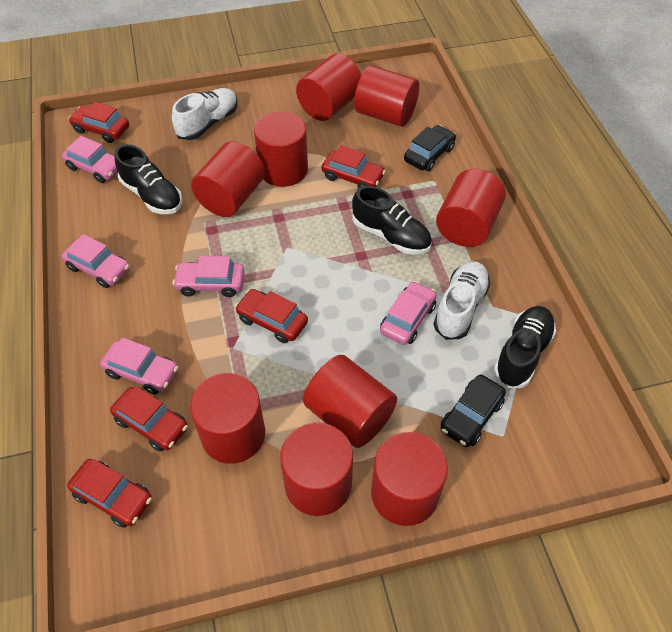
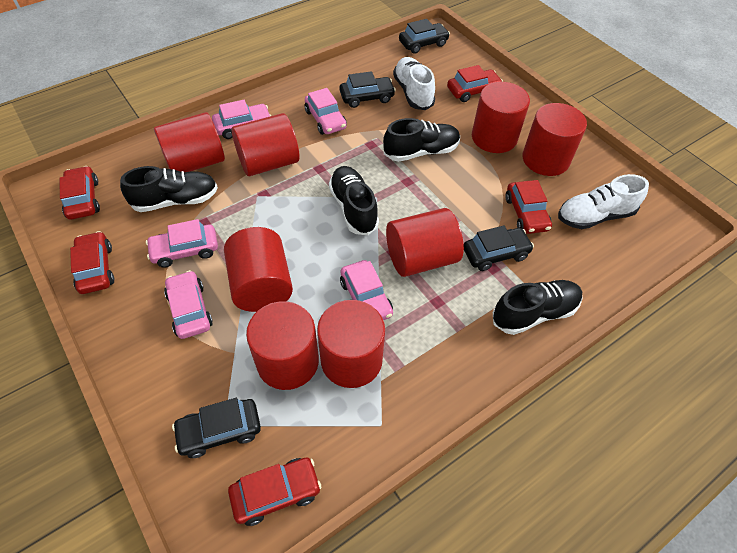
black car: [404,125,456,172] [441,375,506,447] = 2 -> [172,398,261,458] [339,71,396,108] [399,19,450,54] [464,226,534,271] = 4
black shoe: [115,144,182,214] [352,186,432,255] [494,306,556,388] = 3 -> [120,166,218,212] [329,166,379,235] [383,118,460,162] [493,280,583,335] = 4
red cylinder: [190,373,265,464] [191,141,265,217] [254,111,308,187] [280,423,353,516] [296,54,361,121] [303,355,397,448] [354,65,419,127] [371,432,448,526] [436,169,506,247] = 9 -> [154,112,225,172] [224,227,293,312] [231,113,299,176] [246,301,319,390] [317,300,385,388] [386,208,464,277] [472,82,530,153] [522,103,587,176] = 8

